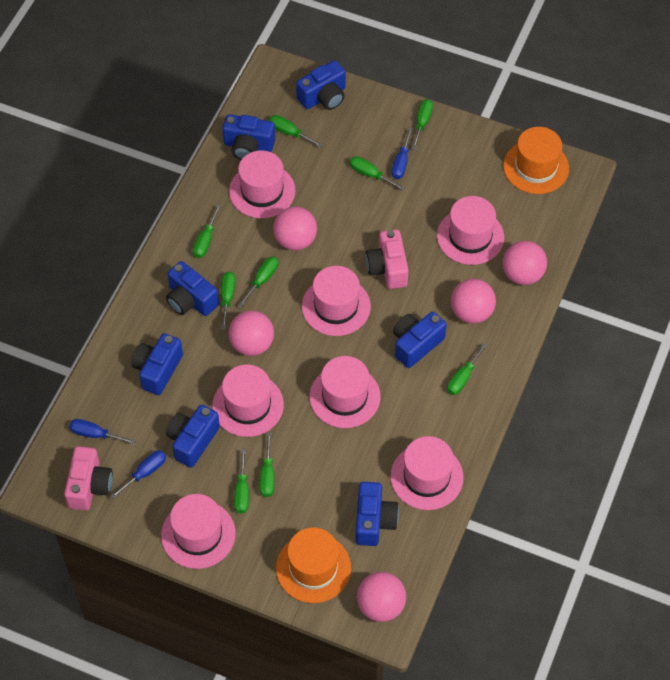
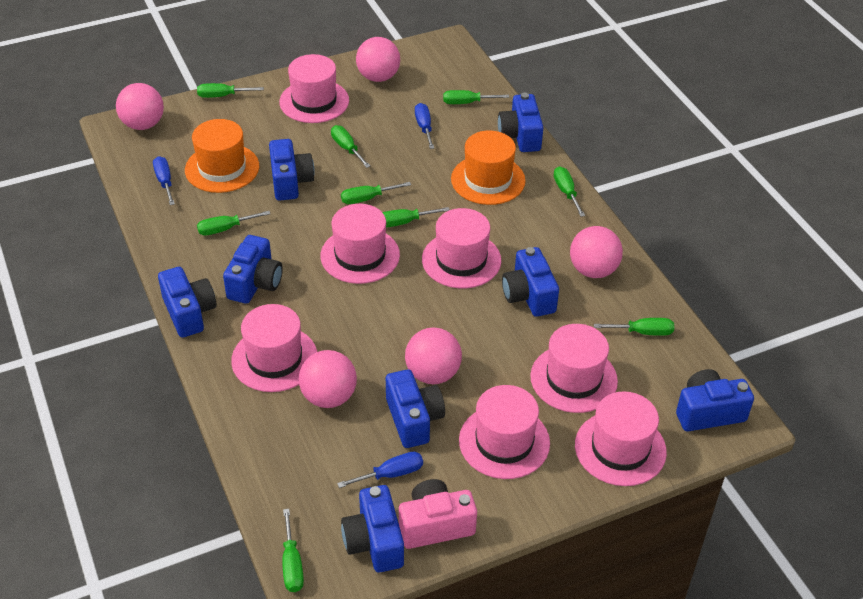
blue camera: [131,333,183,395] [166,261,219,316] [166,405,220,468] [222,114,275,160] [296,60,346,110] [355,482,399,546] [393,312,447,368] = 7 -> [158,267,217,338] [223,235,283,304] [269,139,315,201] [341,485,404,572] [386,369,445,448] [498,93,544,152] [502,247,559,317] [676,369,754,431] = 8
pink camera: [64,446,113,510] [366,229,409,289] = 2 -> [399,479,477,549] = 1

